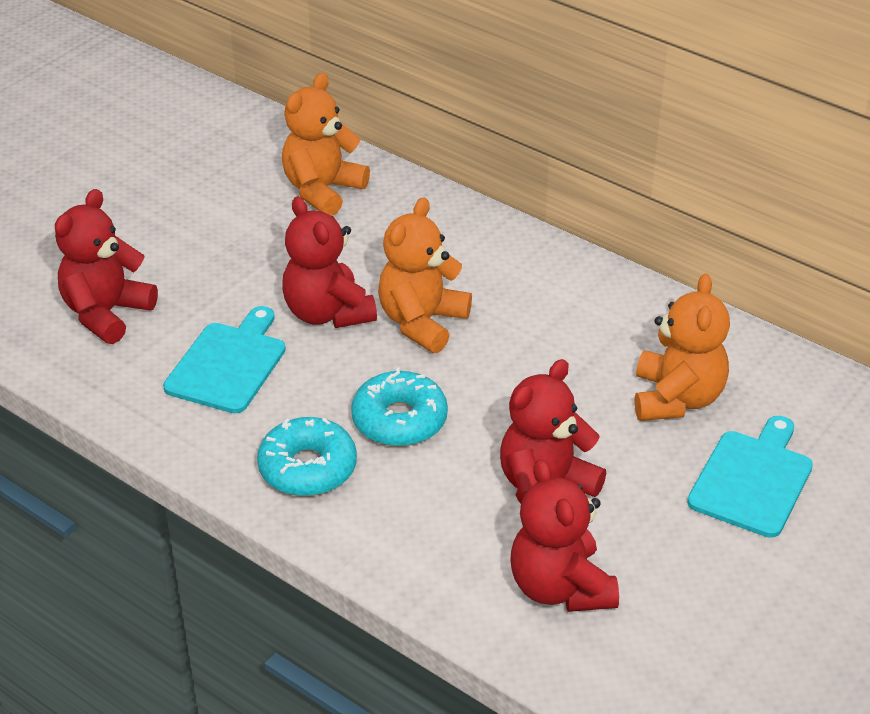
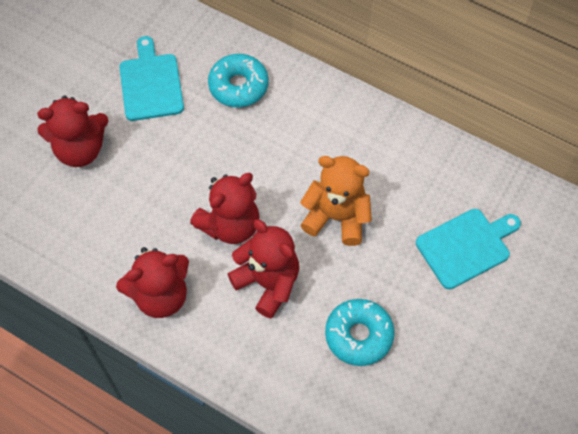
orange teddy bear: [282,73,370,216] [378,197,472,353] [635,274,730,421] = 3 -> [300,156,372,246] = 1

